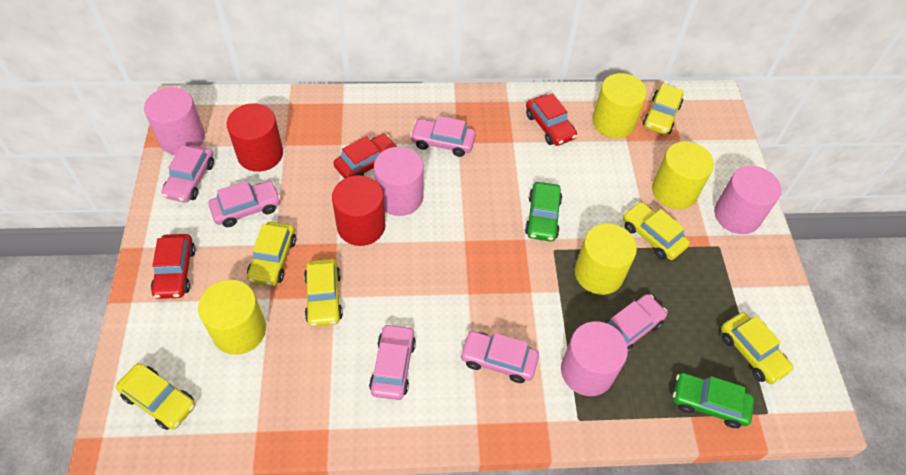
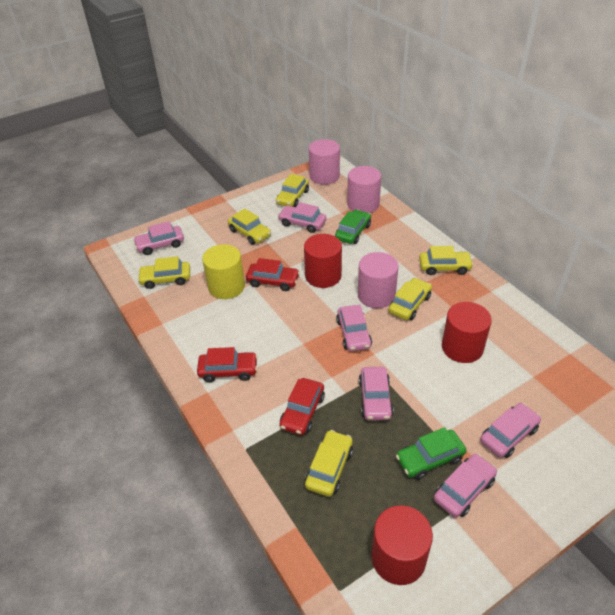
pink cylinder: [144,87,205,155] [374,147,424,216] [561,321,628,396] [714,166,781,234] = 4 -> [309,139,340,185] [347,166,381,213] [358,252,399,308] = 3
red cylinder: [227,103,283,172] [332,175,386,246] = 2 -> [304,234,342,288] [371,505,433,585] [442,302,492,363] = 3
yellow cylinder: [198,280,266,355] [575,223,637,295] [592,73,647,138] [652,141,714,209] = 4 -> [202,244,245,299] = 1

